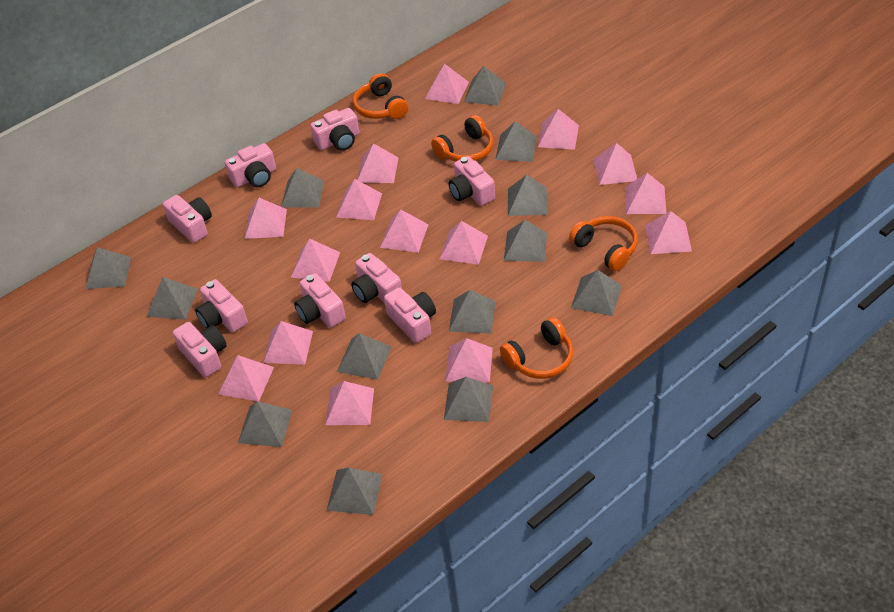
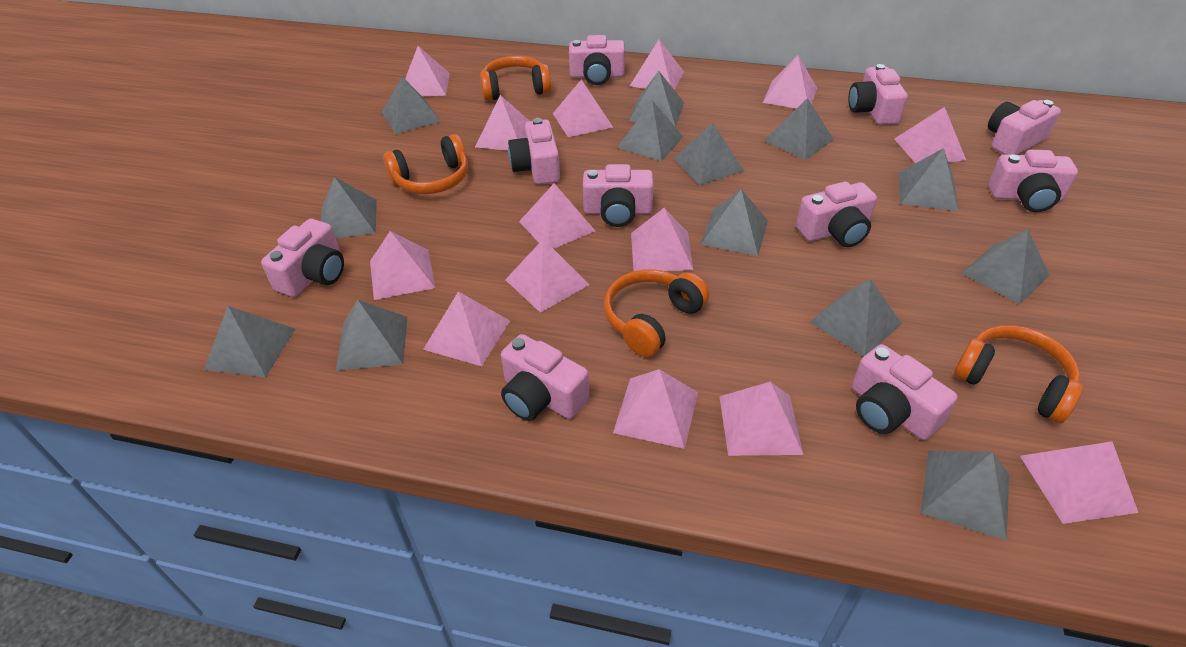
pink camera: [163,195,212,243] [173,322,227,377] [195,279,248,333] [225,143,276,187] [294,273,346,328] [310,108,360,151] [351,253,402,303] [384,287,436,343] [449,156,495,206] = 9 -> [261,219,344,297] [501,334,589,421] [508,118,560,185] [569,35,625,85] [583,164,654,227] [796,182,877,247] [849,64,908,125] [852,344,958,440] [988,100,1061,155] [988,150,1078,212] = 10
pink pyramid: [218,355,274,401] [244,198,287,239] [263,321,313,365] [291,239,340,282] [325,381,374,425] [336,179,382,220] [357,143,398,183] [380,209,429,253] [425,64,469,104] [439,221,488,265] [445,338,493,383] [538,109,579,150] [593,143,637,185] [625,173,666,214] [645,211,692,254] = 15 -> [370,231,435,300] [405,46,450,96] [423,291,510,366] [475,95,529,151] [505,239,589,313] [519,183,595,249] [553,80,613,137] [613,369,698,449] [630,40,684,90] [631,208,693,271] [719,382,804,456] [763,55,817,109] [894,107,966,163] [1020,441,1138,524] = 14

